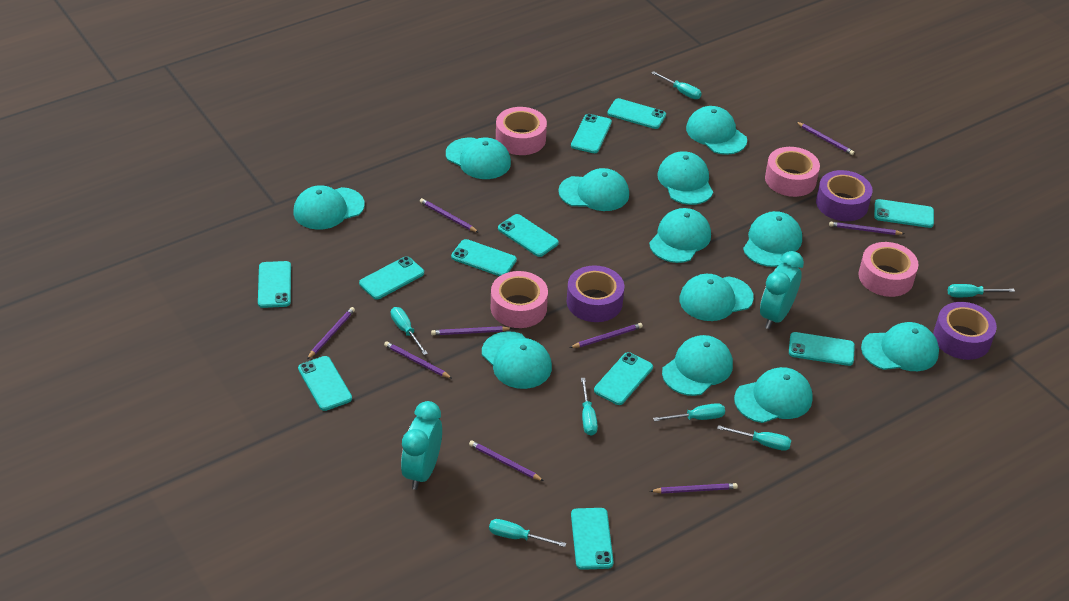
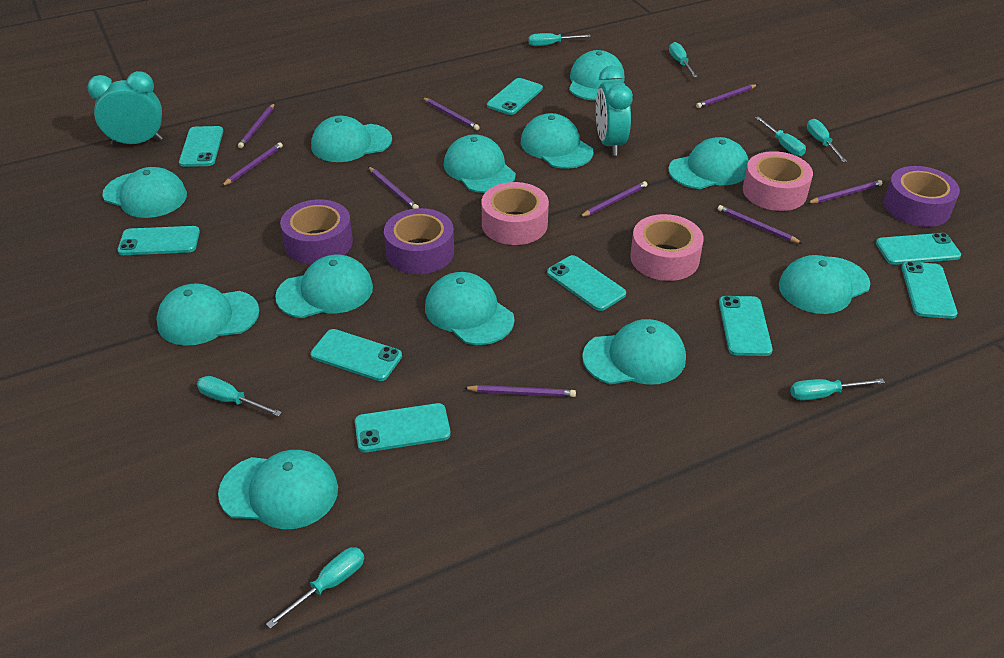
pink tape: [491,271,548,328] [496,107,547,155] [765,147,820,197] [858,242,918,297] = 4 -> [481,182,549,245] [630,214,704,281] [743,151,813,211] = 3
turquoise phone: [258,261,291,308] [298,356,352,411] [359,256,424,300] [451,239,517,276] [498,214,559,257] [571,114,612,153] [571,508,614,570] [594,352,653,405] [607,98,666,129] [789,332,855,366] [874,199,934,228] = 11 -> [118,226,200,255] [179,126,223,167] [311,329,402,381] [355,403,451,452] [487,78,543,115] [547,255,626,311] [719,296,773,356] [876,233,961,265] [901,261,957,319] = 9

